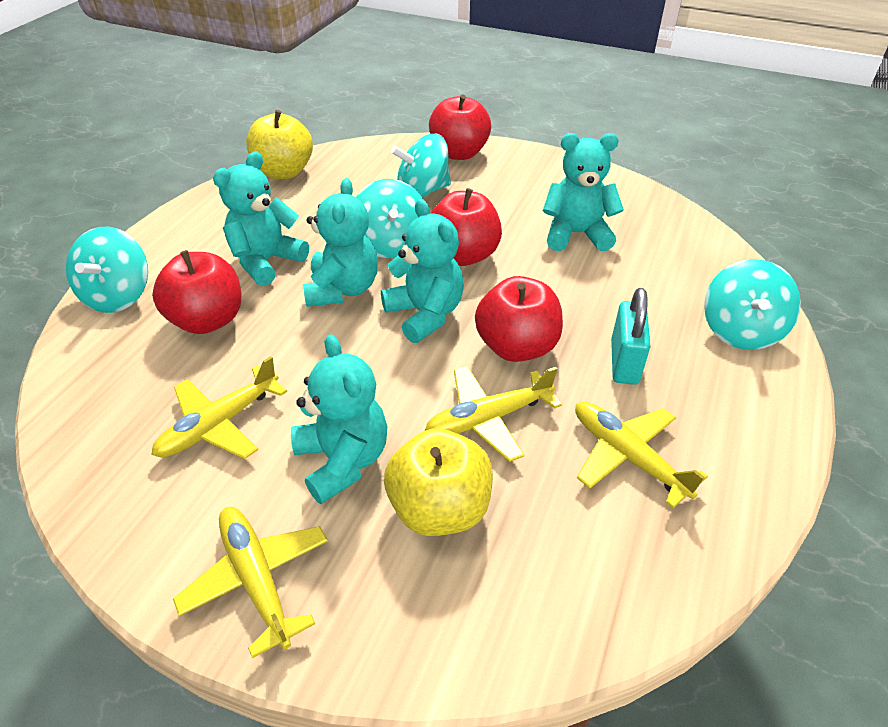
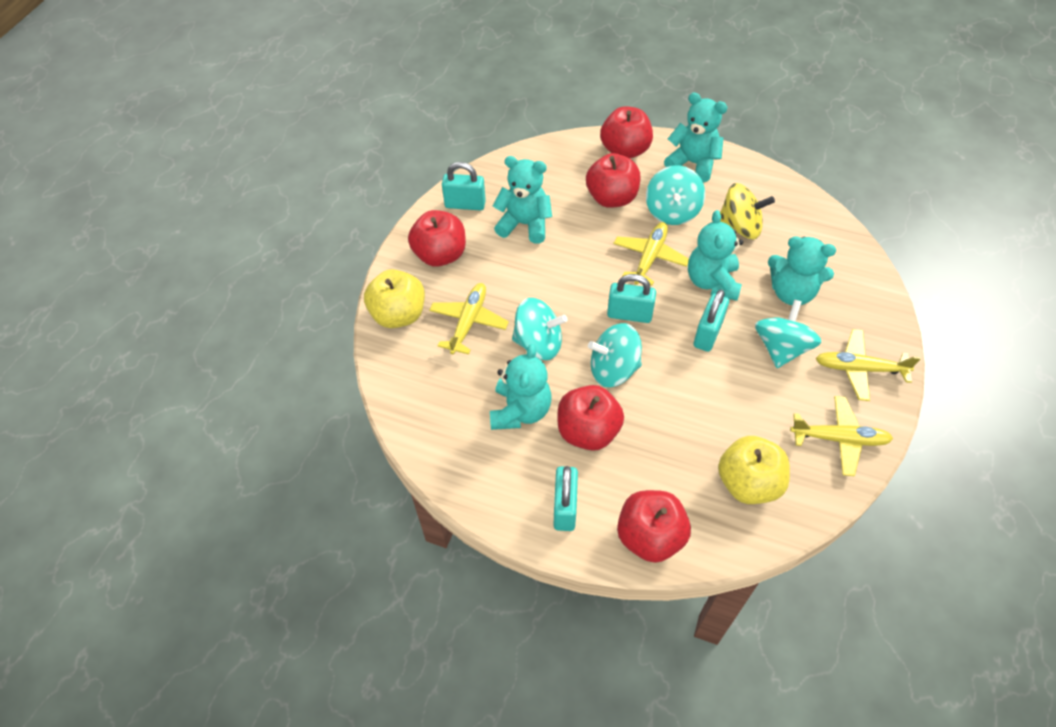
red apple: [152,250,241,334] [429,94,491,160] [431,188,502,266] [475,276,563,362] = 4 -> [408,210,466,267] [557,385,624,451] [586,153,641,208] [600,106,653,158] [617,490,691,563] = 5
turquoise padlock: [611,288,651,385] = 1 -> [442,162,486,211] [553,466,578,531] [607,274,656,323] [694,290,729,352] = 4
yellow spinning top: none = 0 -> [720,183,775,239] = 1

